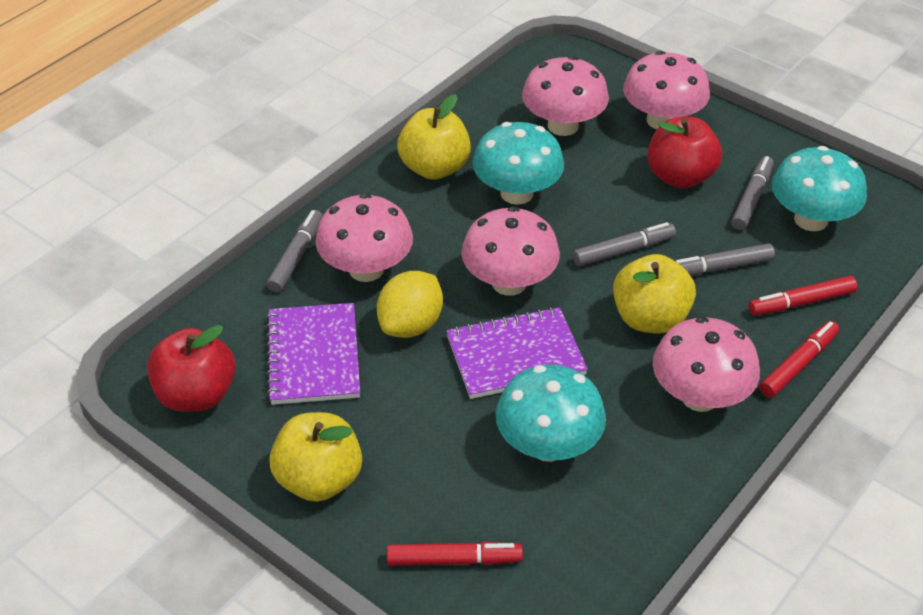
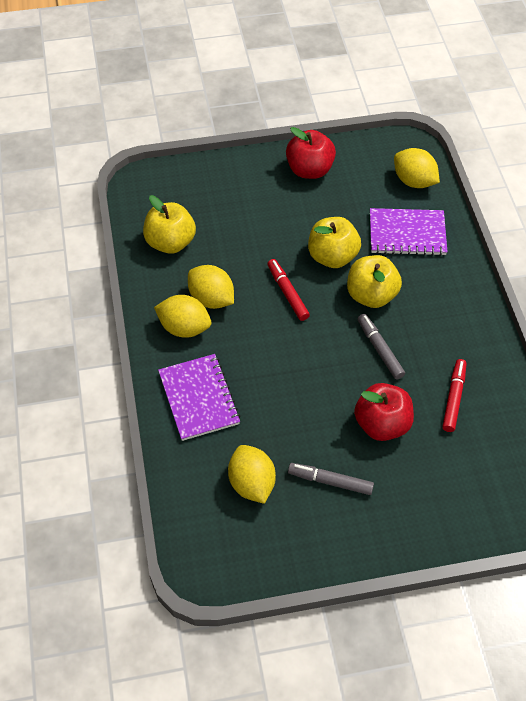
grey marker: [267,210,323,293] [573,222,676,266] [676,243,775,276] [731,156,774,230] = 4 -> [288,463,374,495] [358,314,405,379] = 2
pink mushroom: [315,193,413,282] [461,207,560,296] [522,56,609,136] [623,51,710,129] [653,317,760,412] = 5 -> none = 0
red marker: [387,542,523,566] [749,276,857,315] [760,321,839,398] = 3 -> [267,259,310,321] [442,359,466,432] = 2
turquoise mushroom: [472,122,564,205] [496,365,606,462] [772,146,867,231] = 3 -> none = 0
yellow lemon: [377,271,443,338] = 1 -> [154,295,211,338] [188,265,234,309] [228,445,276,504] [394,148,440,188] = 4

